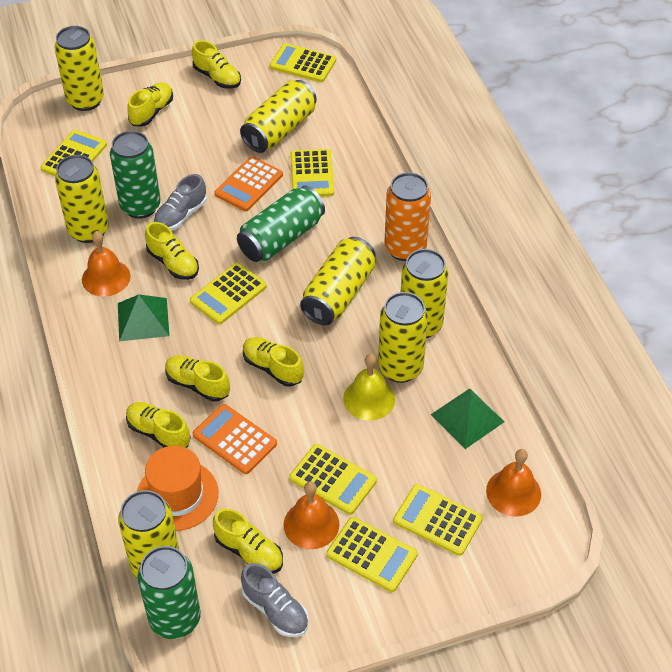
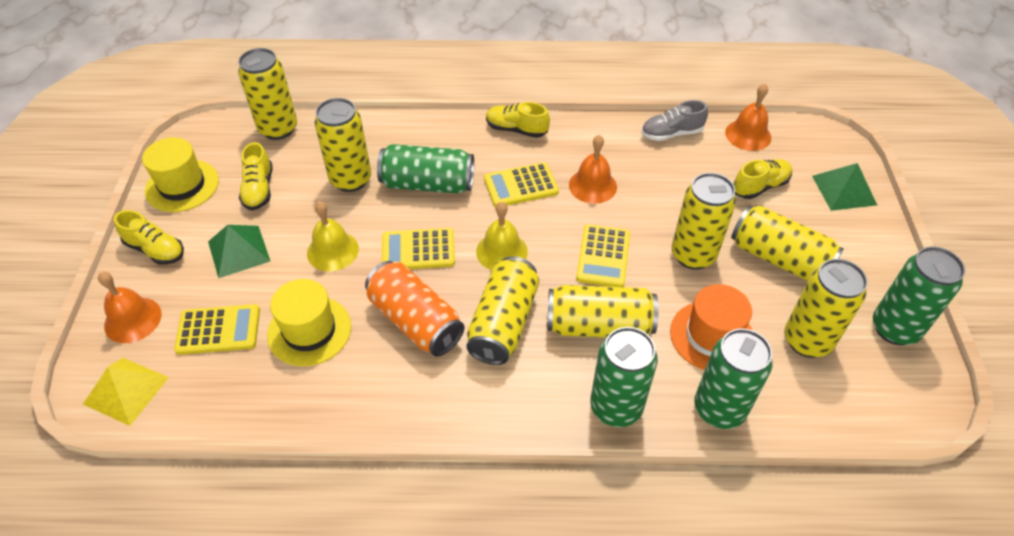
green can: [110,131,161,219] [137,546,201,639] [237,186,325,262] = 3 -> [377,144,474,193] [590,327,658,427] [694,329,773,429] [873,247,965,345] = 4
grey shoe: [154,174,207,231] [241,563,309,637] = 2 -> [641,100,708,141] = 1
orange calculator: [193,404,277,474] [214,157,283,211] = 2 -> none = 0
yellow bell: [343,354,395,421] = 1 -> [307,201,359,271] [476,202,528,270] = 2
yellow calculator: [41,130,107,176] [190,263,267,324] [270,43,336,82] [289,444,377,515] [290,149,334,197] [326,517,418,592] [393,484,483,556] = 7 -> [174,304,260,355] [382,228,455,269] [484,162,559,207] [576,224,630,287] = 4
yellow hat: none = 0 -> [142,137,219,212] [267,279,351,366] = 2
yellow pyramid: none = 0 -> [83,358,169,426] = 1
yellow shoe: [126,402,191,448] [127,82,173,126] [145,222,199,280] [165,355,230,402] [192,40,241,89] [213,508,283,574] [243,337,304,387] = 7 -> [114,210,184,265] [239,142,273,210] [486,102,550,138] [734,159,792,199] = 4

